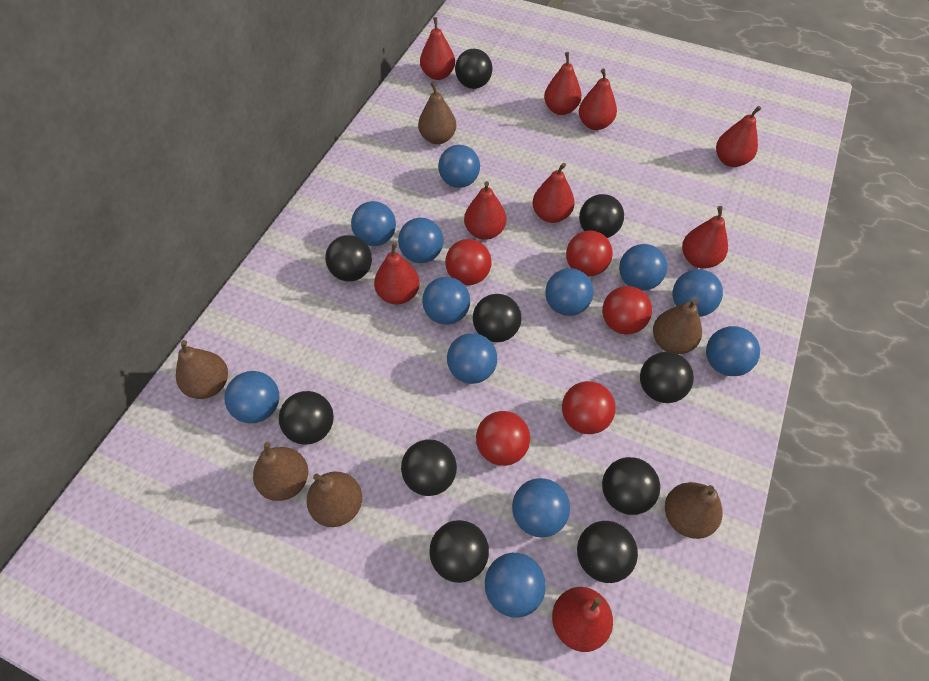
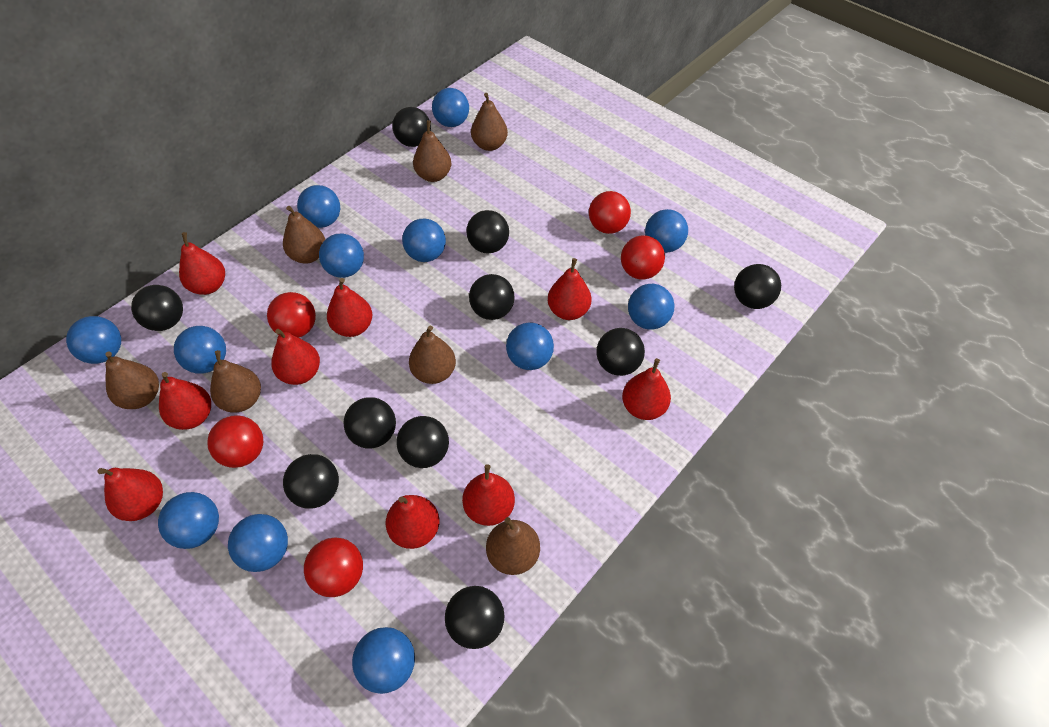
brown pear: [176,340,228,399] [253,442,308,501] [307,472,362,527] [418,82,456,144] [653,299,702,354] [665,482,723,539] = 6 -> [105,352,159,409] [210,350,261,412] [283,206,325,264] [409,325,456,384] [413,120,451,182] [471,93,508,151] [486,517,540,575] = 7

